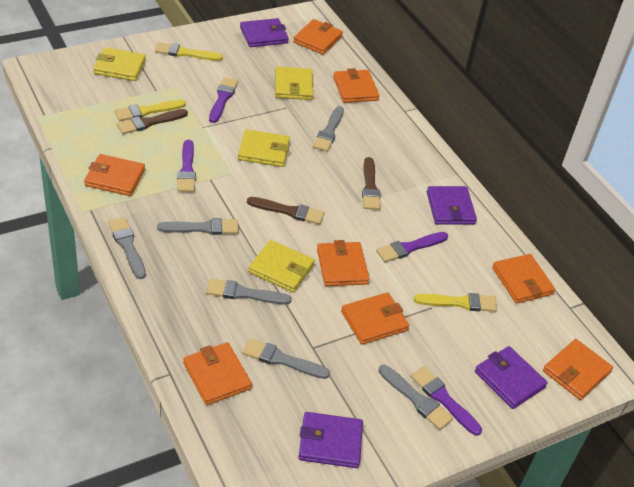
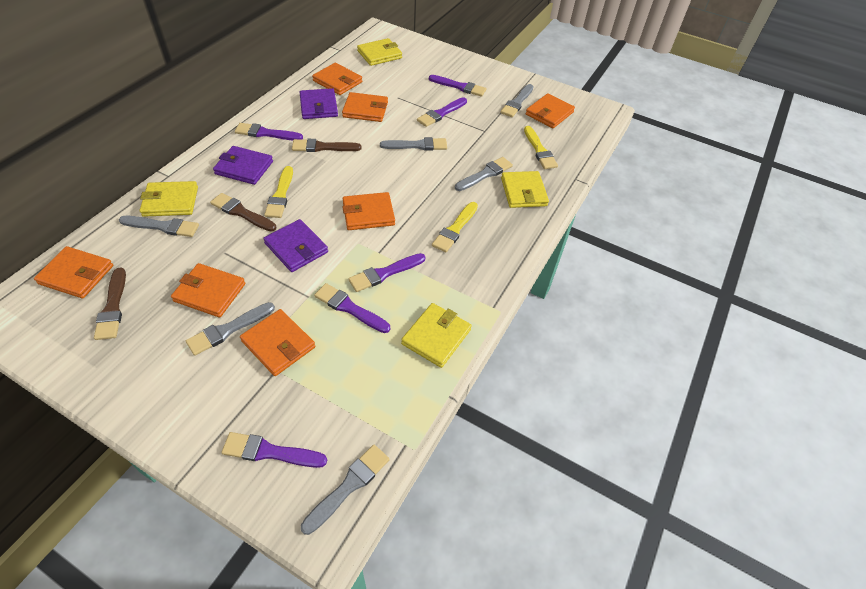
orange wallet: [84,154,145,196] [183,342,252,405] [293,19,343,55] [317,240,370,286] [333,68,379,103] [341,292,409,345] [492,254,555,303] [543,339,613,400] = 8 -> [34,246,113,298] [171,263,245,317] [240,309,315,376] [312,63,362,95] [342,92,388,122] [343,192,395,230] [525,93,575,128] = 7
purple brush: [177,140,196,192] [209,77,238,123] [376,232,448,262] [411,366,482,436] = 4 -> [221,432,327,468] [235,123,303,140] [314,283,390,333] [348,253,425,292] [417,97,467,127] [429,75,487,97] = 6
purple wallet: [240,18,289,47] [299,412,363,468] [427,186,477,225] [475,346,548,409] = 4 -> [213,146,273,185] [263,219,328,272] [300,88,338,119] = 3

